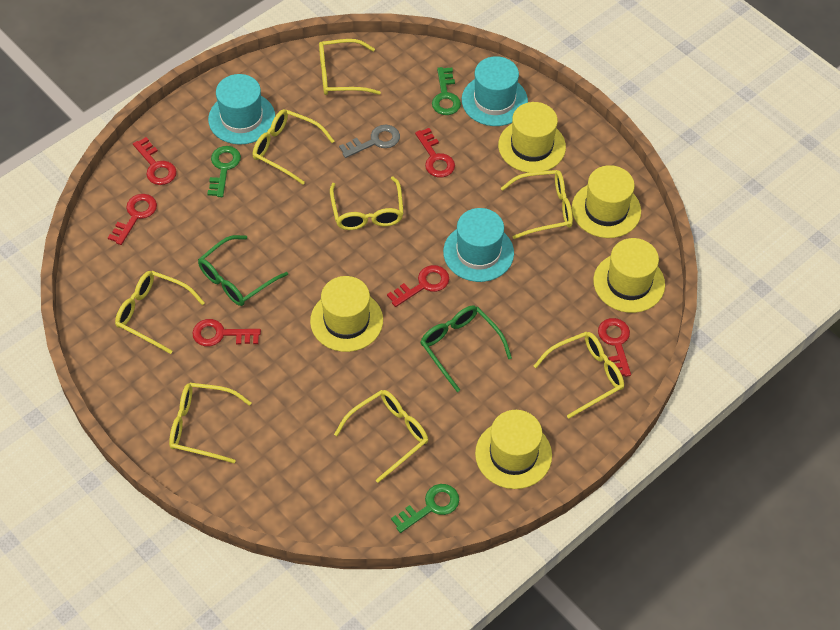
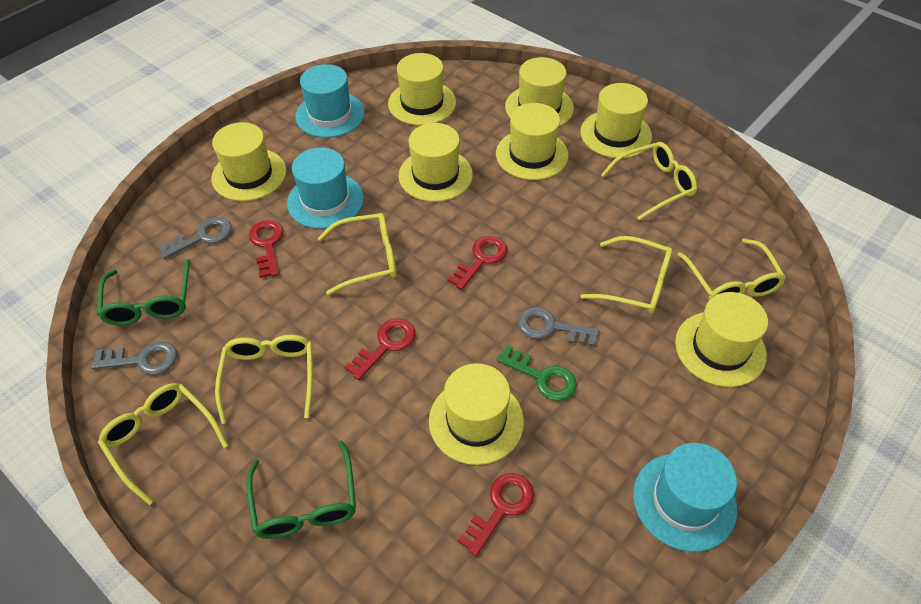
green key: [207,146,241,197] [391,484,459,533] [432,67,461,115] = 3 -> [497,345,577,401] = 1
grey key: [339,125,400,158] = 1 -> [91,341,177,375] [158,217,232,259] [518,307,599,347] = 3
red key: [108,194,157,245] [133,137,177,185] [192,319,261,346] [387,265,449,307] [415,128,455,178] [598,318,631,377] = 6 -> [249,220,284,278] [345,318,416,380] [447,236,507,290] [458,473,534,556] = 4
yellow glasses: [115,271,205,354] [169,383,251,463] [253,109,334,185] [319,39,381,95] [330,177,404,230] [334,390,428,483] [501,170,573,239] [534,332,624,419] = 8 -> [98,383,228,505] [215,335,313,424] [318,213,397,295] [580,236,673,314] [601,142,697,220] [677,239,786,300] = 6
yellow hat: [310,276,383,352] [475,410,552,489] [498,102,566,173] [572,165,641,238] [593,238,665,313] = 5 -> [211,122,286,201] [388,53,456,125] [398,123,473,202] [429,363,524,465] [496,103,569,180] [505,57,574,127] [580,83,652,158] [675,292,768,387] = 8

